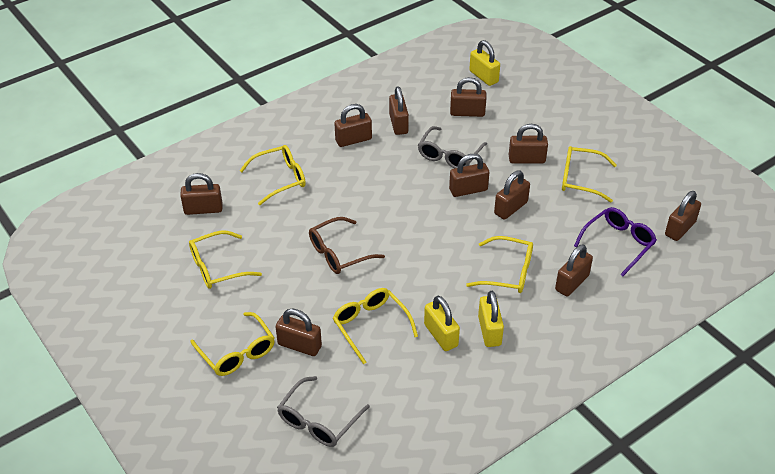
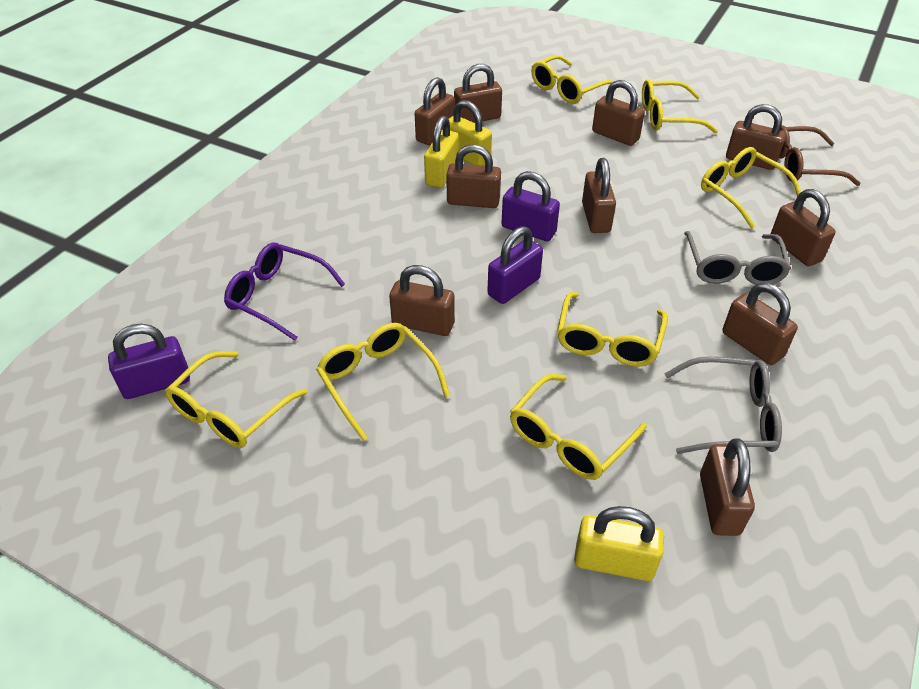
purple padlock: none = 0 -> [108,324,190,399] [487,226,543,304] [501,171,560,241] = 3
yellow glasses: [189,230,262,289] [190,312,275,376] [240,145,306,205] [333,288,418,364] [466,236,533,293] [562,146,617,202] = 6 -> [165,351,308,448] [316,323,450,441] [510,374,647,480] [531,55,613,104] [557,292,668,367] [642,79,718,133] [701,147,801,229] = 7

